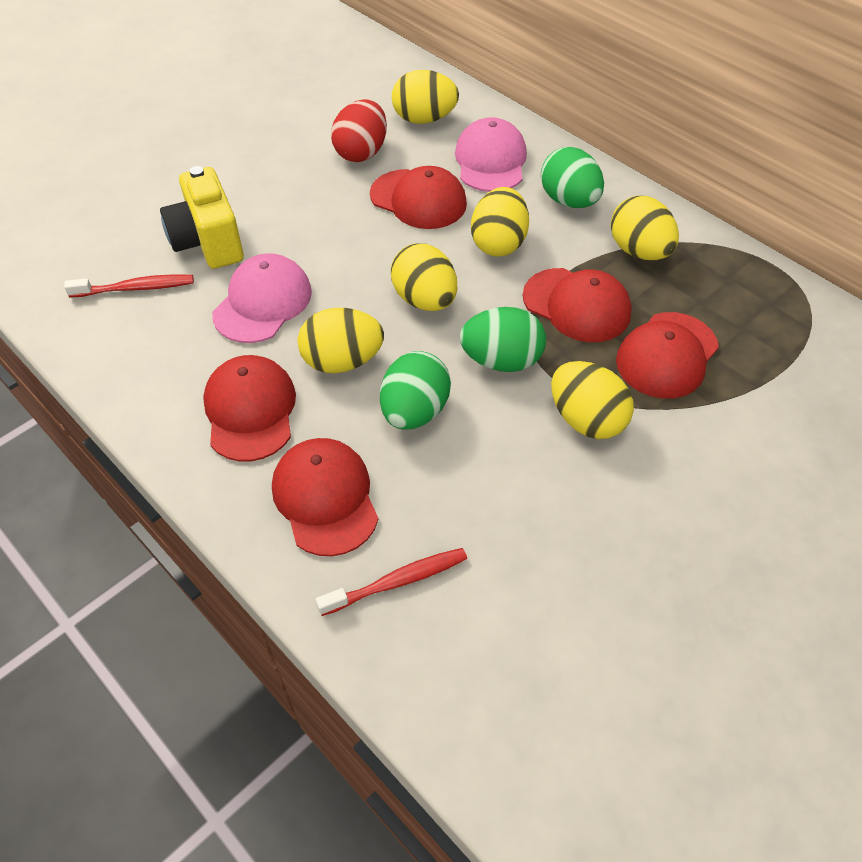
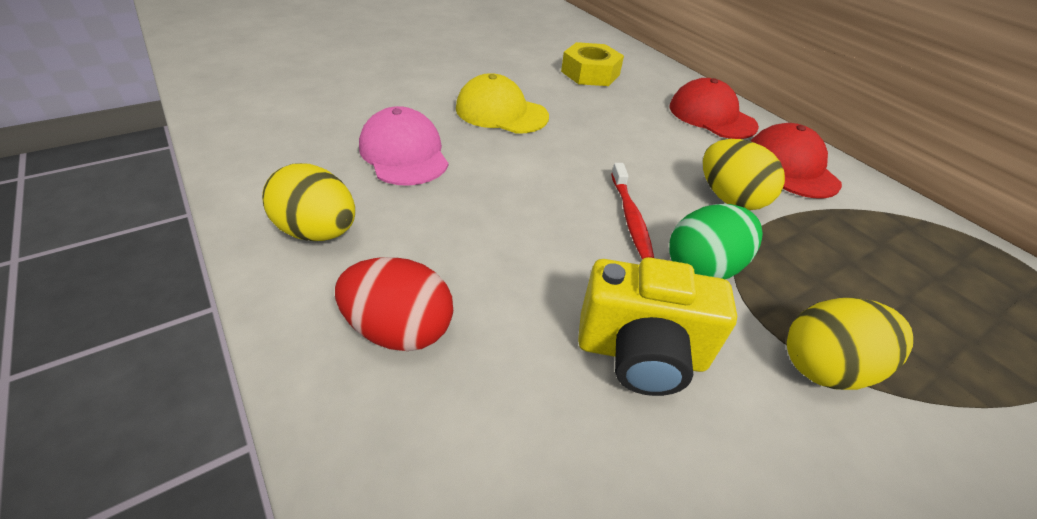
green egg: [380,351,451,429] [460,307,546,372] [541,147,604,208] = 3 -> [669,204,763,279] = 1
pink cap: [212,253,312,343] [455,117,527,192] = 2 -> [359,106,449,186] = 1
red cap: [203,355,296,462] [272,438,378,556] [370,166,467,229] [523,268,632,342] [616,312,719,399] = 5 -> [669,78,759,139] [751,123,842,199] = 2
red toothbrush: [64,274,194,298] [315,548,467,616] = 2 -> [611,163,654,259] = 1
yellow cap: none = 0 -> [456,73,549,134] = 1
yellow egg: [298,308,384,373] [391,243,457,311] [392,70,459,124] [471,187,529,257] [551,361,634,439] [611,196,679,260] = 6 -> [262,163,355,241] [703,139,785,210] [787,298,913,390] = 3
yellow nut: none = 0 -> [561,42,624,86] = 1

